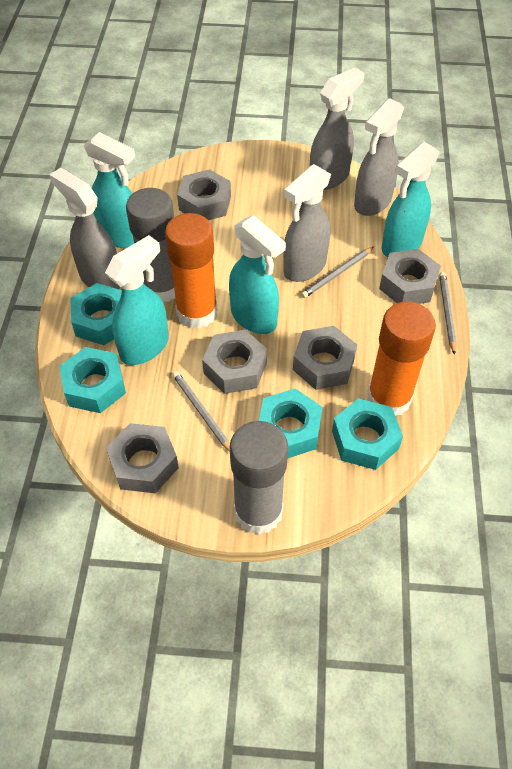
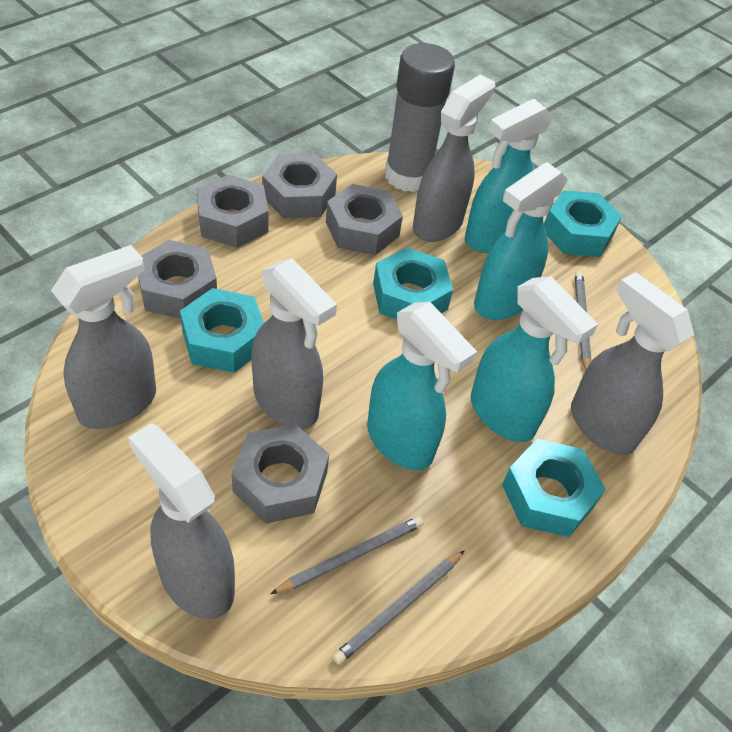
grey glue stick: [126,188,175,302] [230,421,288,535] = 2 -> [385,43,455,192] = 1
grey spray bottle: [49,168,121,289] [283,164,331,282] [310,67,364,190] [354,98,404,216] = 4 -> [51,245,156,429] [128,423,235,619] [251,258,337,429] [413,74,495,242] [571,272,694,455] = 5
orange glue stick: [165,213,217,329] [367,302,436,416] = 2 -> none = 0

